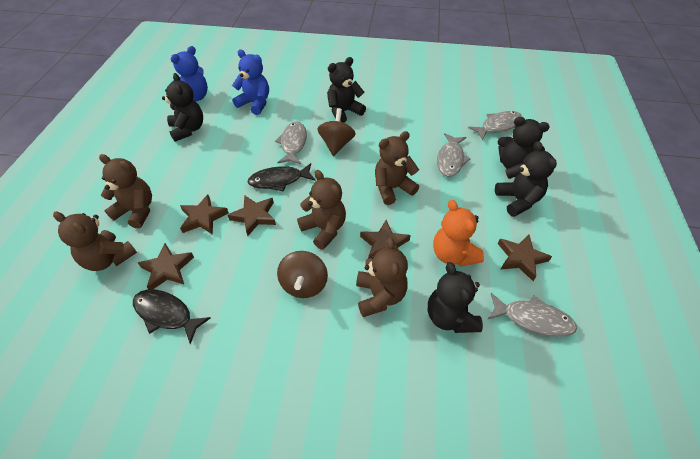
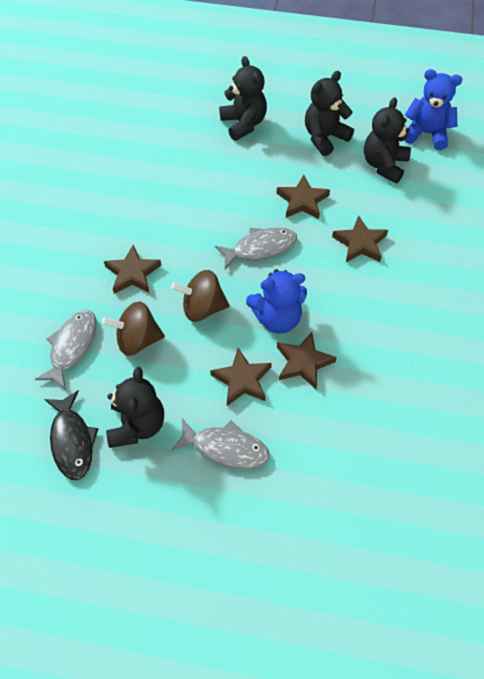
black fish: [133,289,211,344] [247,163,316,192] = 2 -> [44,390,98,480] = 1
black teddy bear: [162,73,203,142] [327,57,366,123] [428,262,483,333] [495,141,557,217] [498,117,550,169] = 5 -> [106,367,164,448] [219,56,267,141] [305,71,354,156] [364,97,411,183] = 4
brown teddy bear: [53,212,137,271] [99,154,152,228] [297,170,346,250] [356,237,408,317] [375,131,419,205] = 5 -> none = 0
grey fish: [275,121,307,164] [437,133,470,177] [468,111,522,140] [487,293,577,337] = 4 -> [35,310,97,390] [171,419,270,469] [215,227,297,269] = 3
orange teddy bear: [433,200,484,267] = 1 -> none = 0

